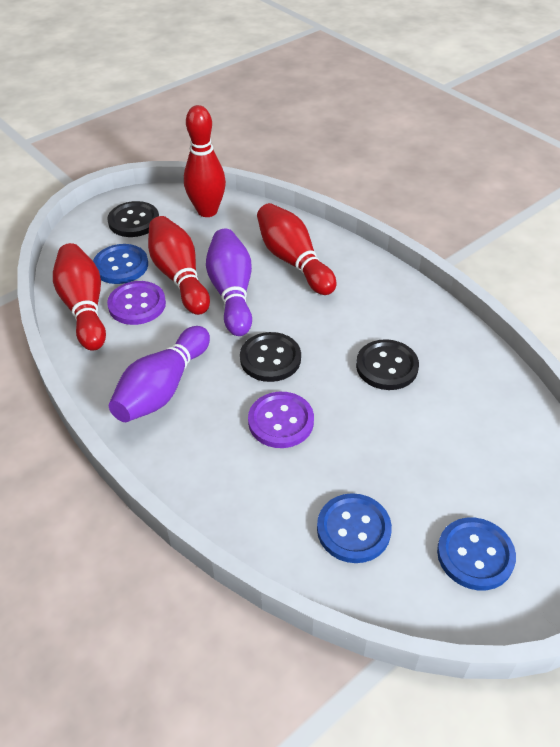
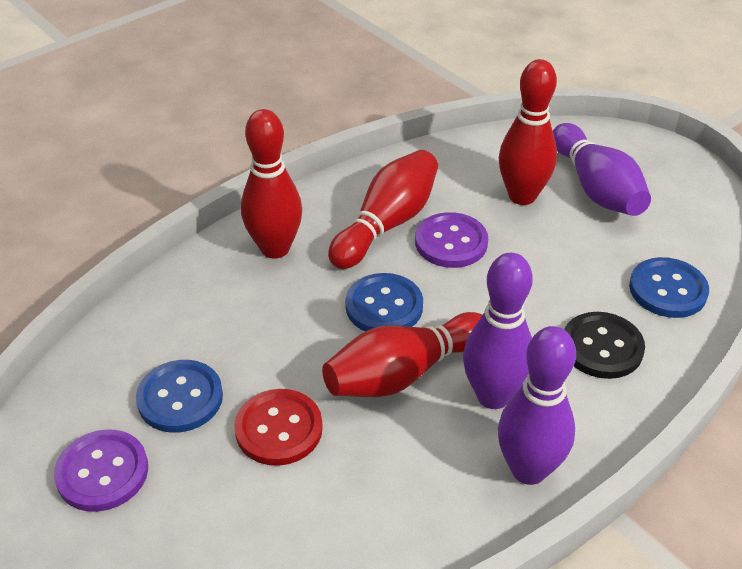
black button: [107,201,159,237] [240,332,301,382] [356,339,419,390] = 3 -> [564,312,645,379] = 1
purple bowling pin: [109,326,210,422] [206,229,252,336] = 2 -> [463,253,533,409] [498,326,576,485] [553,123,651,216] = 3
red button: none = 0 -> [234,389,323,466] = 1

